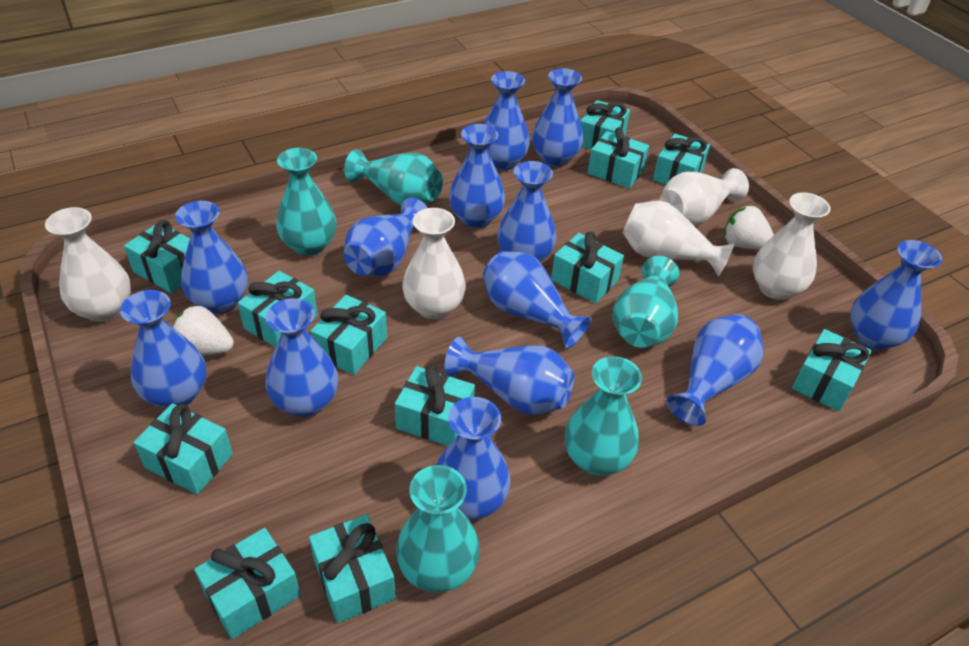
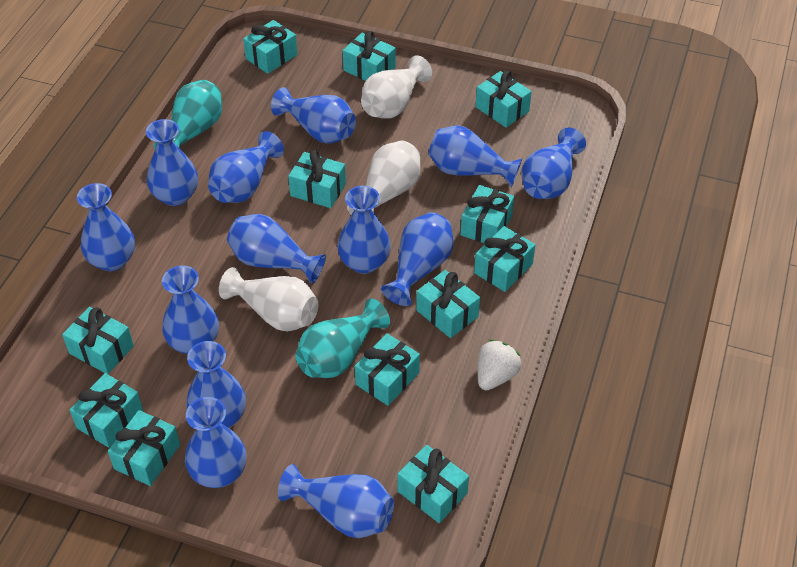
turquoise vase: [276,148,336,256] [344,149,443,205] [396,465,480,593] [565,356,642,476] [613,256,679,348] = 5 -> [153,80,222,149] [295,299,390,378] = 2
white strawberry: [172,305,234,356] [724,205,774,250] = 2 -> [478,340,521,390] = 1
white vase: [45,207,131,322] [402,208,466,319] [623,200,735,277] [660,168,749,226] [753,192,831,300] = 5 -> [219,267,318,331] [347,140,421,215] [361,55,432,119] = 3

